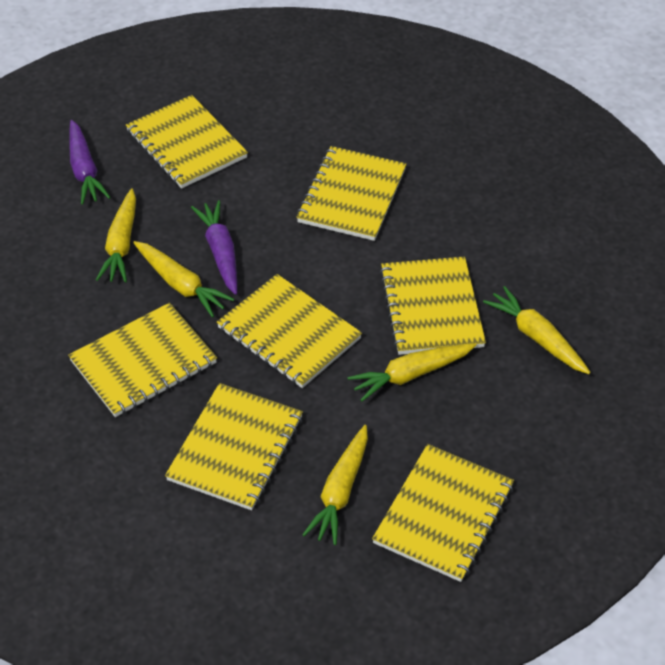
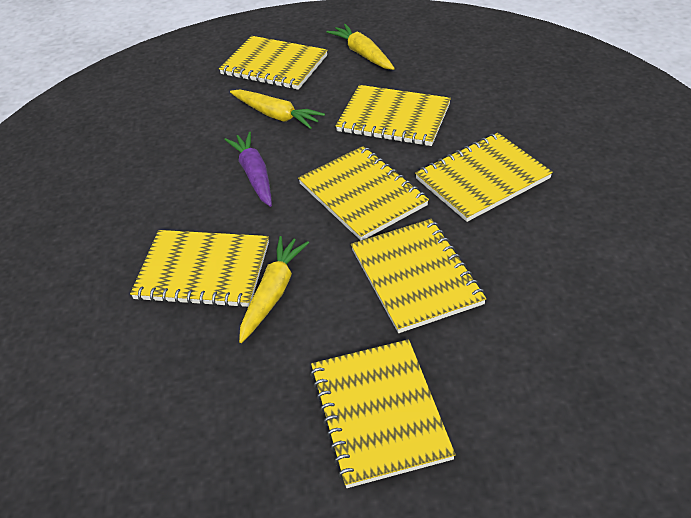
purple carrot: [69,120,111,205] [191,200,237,295] = 2 -> [224,132,272,207] = 1
yellow carrot: [96,188,136,282] [133,241,234,317] [302,425,368,545] [347,343,476,401] [483,286,591,374] = 5 -> [230,90,325,129] [239,236,309,343] [326,24,395,70] = 3

